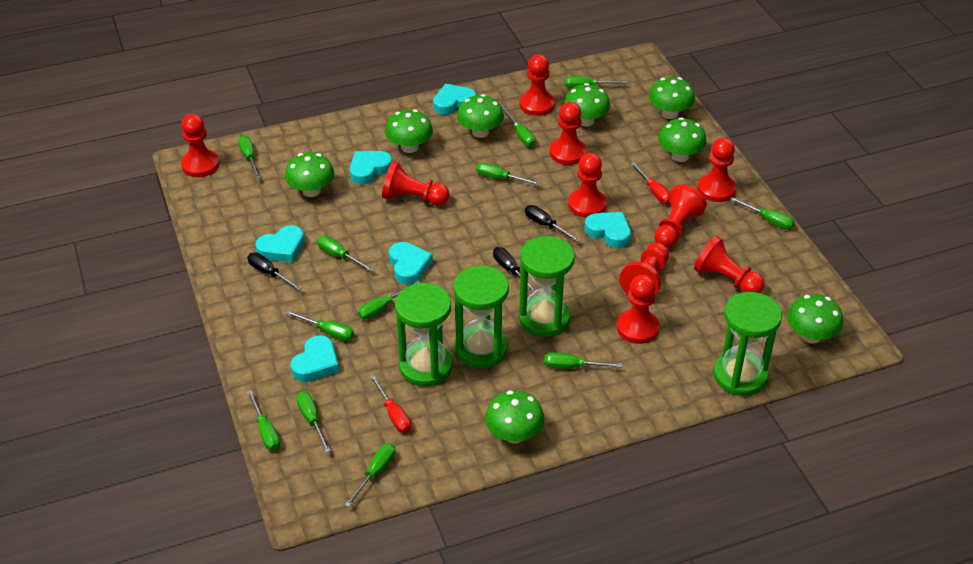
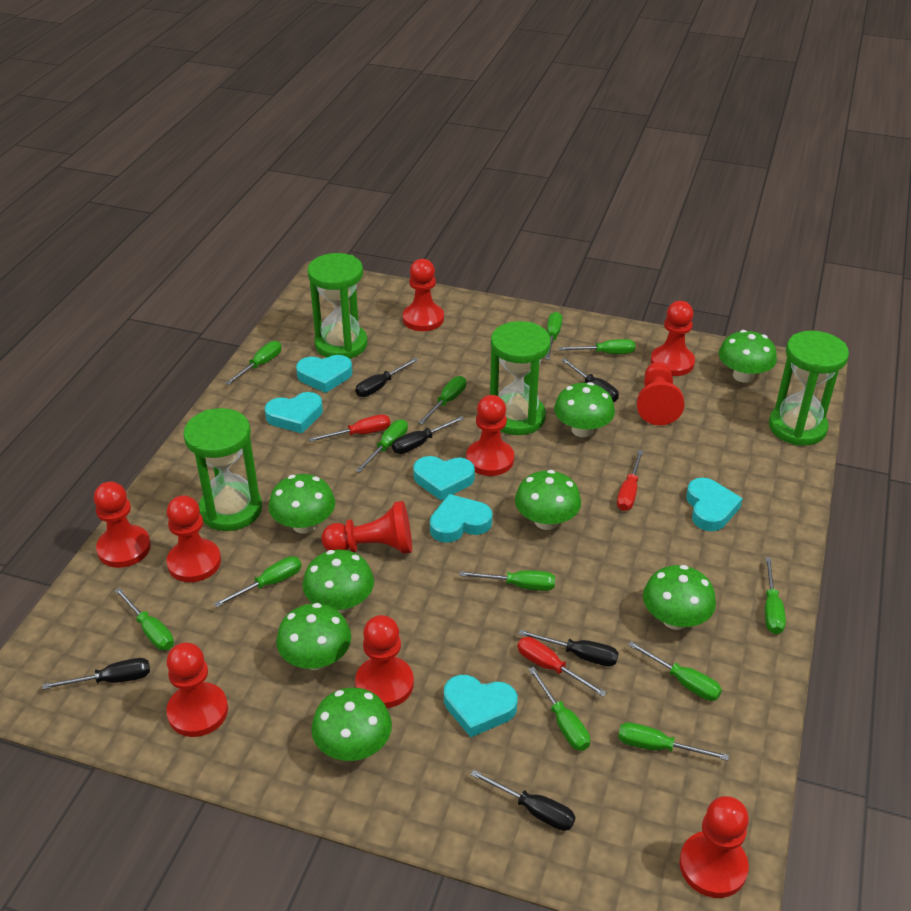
black screwdriver: [247,252,302,290] [493,247,536,292] [525,205,581,242] = 3 -> [42,658,150,690] [355,358,418,397] [392,416,464,454] [470,770,576,831] [519,630,619,666] [561,358,619,402] = 6
red screwdriver: [370,375,411,433] [630,162,670,204] = 2 -> [309,414,390,442] [517,637,607,697] [617,450,644,511] = 3

